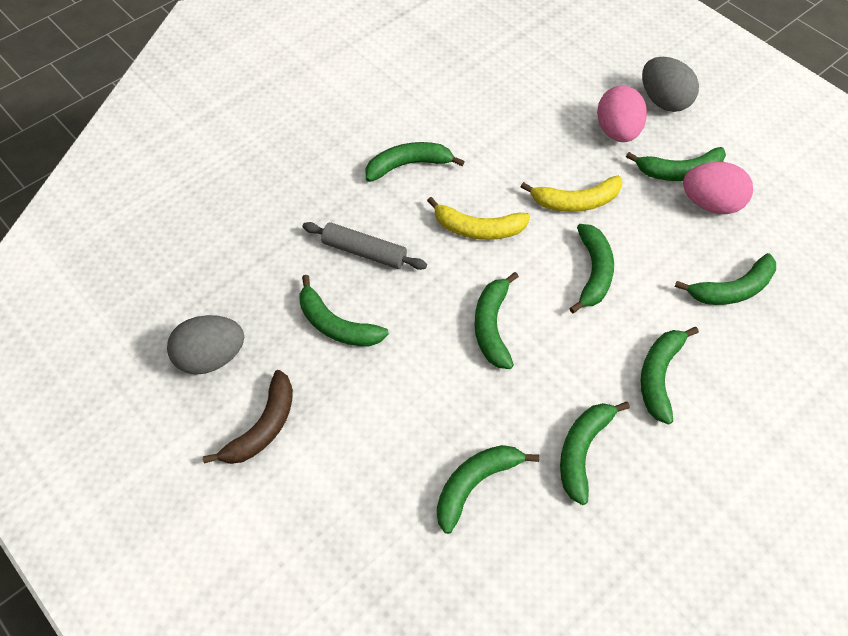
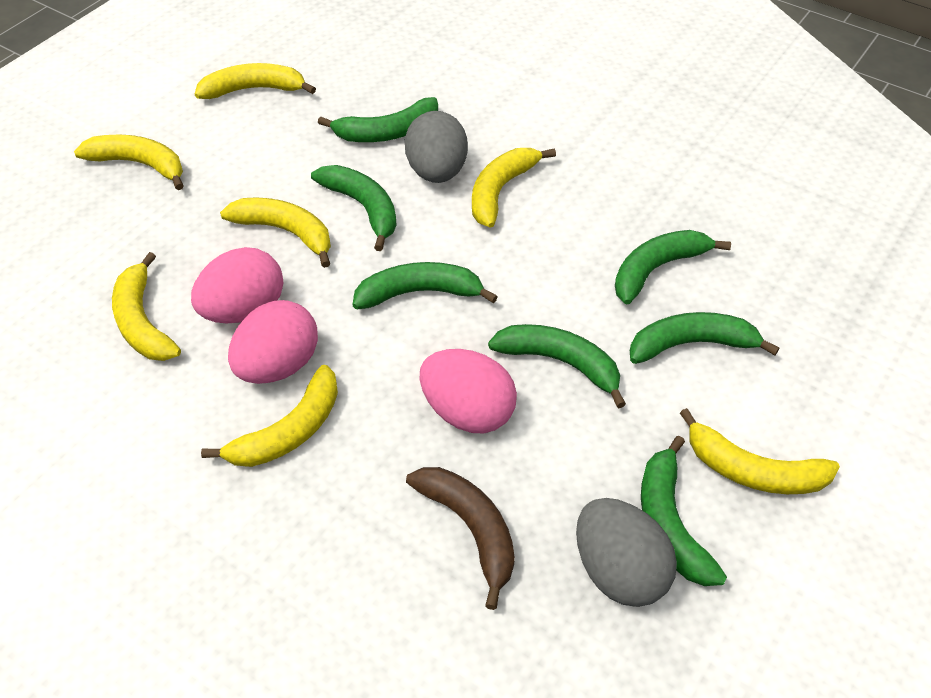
green banana: [299,275,389,346] [365,142,465,182] [437,445,539,534] [474,272,519,369] [560,402,630,505] [569,224,614,313] [626,147,726,181] [640,327,699,425] [675,253,776,305] = 9 -> [311,165,397,251] [318,97,438,142] [352,262,498,309] [488,324,626,408] [615,230,731,304] [630,312,779,364] [641,436,727,586] = 7
grey rolling pin: [303,222,427,270] = 1 -> none = 0
pink egg: [597,85,647,142] [683,162,753,214] = 2 -> [191,247,283,324] [228,300,318,384] [419,349,517,433] = 3
yellow banana: [427,197,530,240] [521,176,622,212] = 2 -> [74,135,184,190] [112,252,181,361] [195,63,316,99] [201,365,338,467] [220,197,331,268] [472,148,556,228] [680,408,840,494] = 7

